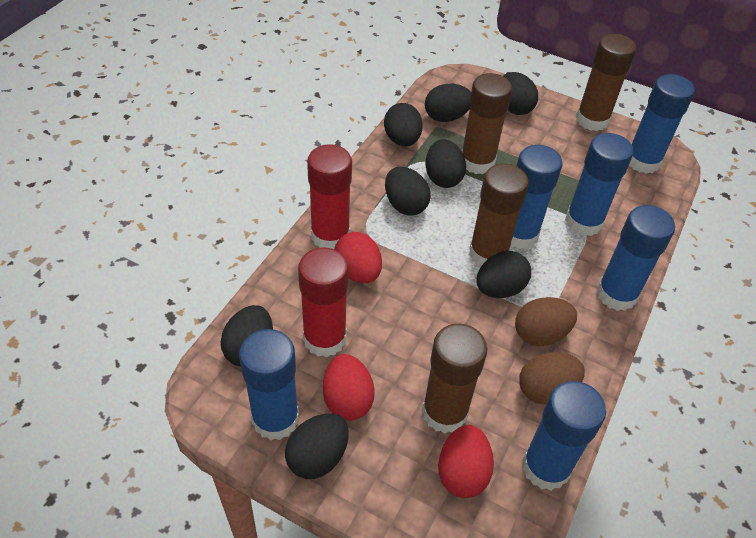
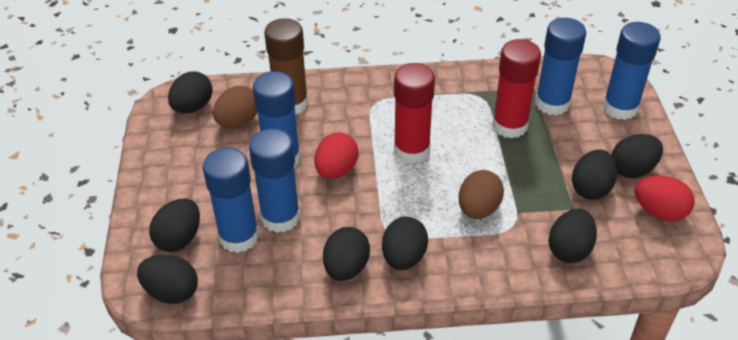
blue glue stick: [239,329,299,440] [510,145,562,249] [522,381,606,491] [565,133,633,236] [596,205,675,311] [629,74,695,174] = 6 -> [203,148,259,253] [249,128,300,233] [253,71,301,168] [535,18,586,115] [603,22,660,120] = 5
brown glue stick: [422,324,487,434] [462,73,512,174] [469,163,529,266] [576,34,636,131] = 4 -> [264,18,308,115] = 1
red egg: [323,354,375,421] [334,232,382,283] [438,425,494,498] = 3 -> [314,132,358,179] [635,176,695,222] = 2

